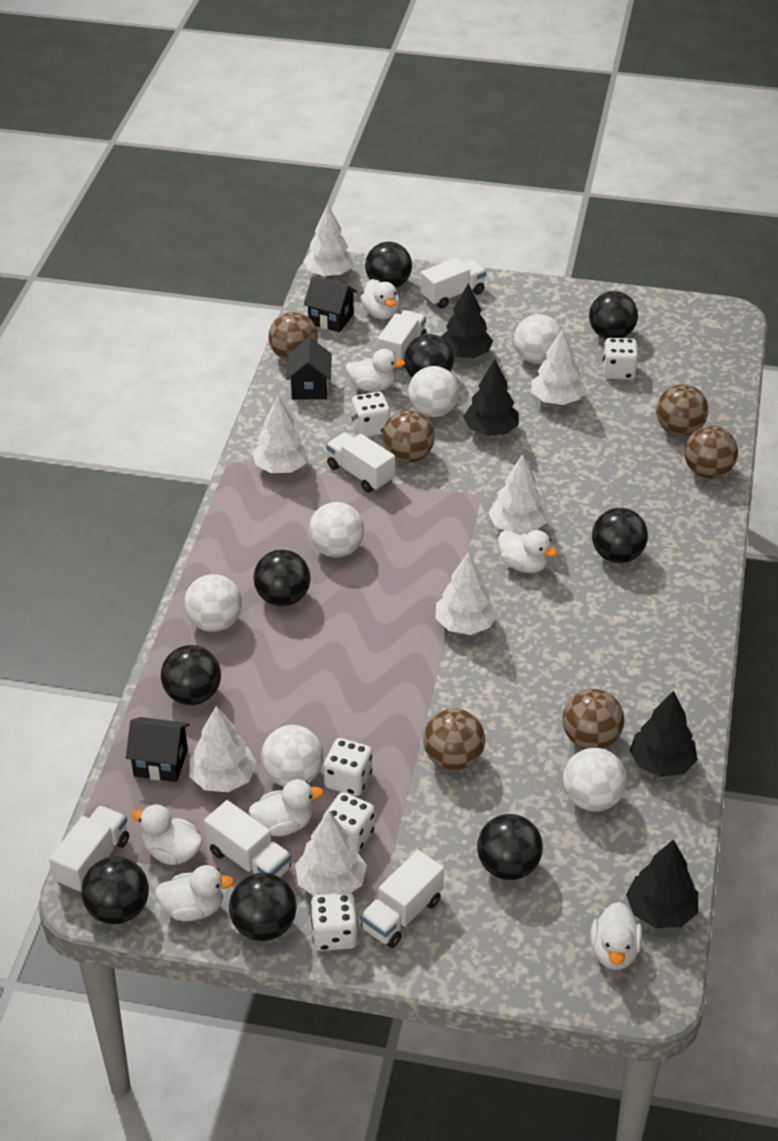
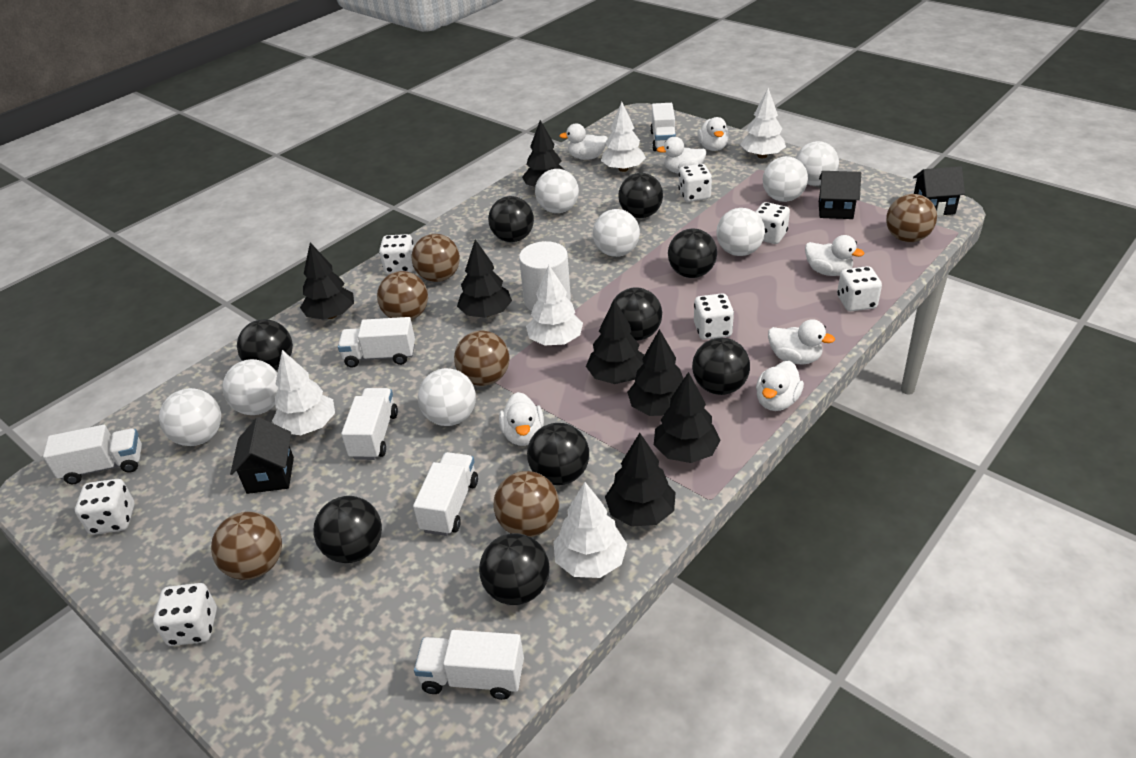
black tree: [441,284,493,358] [463,359,519,436] [626,839,698,928] [629,690,697,777] = 4 -> [300,242,354,320] [457,239,512,318] [522,120,565,187] [586,299,644,384] [605,433,676,527] [627,329,684,416] [654,372,721,463] = 7
white ball: [184,574,242,632] [261,725,324,787] [309,502,364,558] [408,366,459,417] [514,314,561,364] [563,748,627,811] = 6 -> [159,388,221,446] [223,359,279,415] [418,368,476,426] [535,169,579,213] [593,209,640,257] [716,208,765,256] [762,156,808,202] [795,141,839,186] = 8
white cylinder: none = 0 -> [519,241,571,311] = 1
white dice: [310,892,358,951] [322,792,375,852] [323,738,372,796] [352,392,390,437] [603,338,638,380] = 5 -> [75,479,135,535] [153,583,217,646] [379,234,414,274] [678,164,712,202] [694,293,734,340] [756,202,790,244] [837,266,882,311] = 7
white tree: [189,706,257,792] [252,396,310,473] [295,811,367,896] [303,204,354,277] [435,552,498,635] [488,454,547,534] [531,329,586,405] = 7 -> [272,350,335,435] [526,265,583,346] [553,482,627,578] [601,102,646,172] [741,88,786,158] = 5

